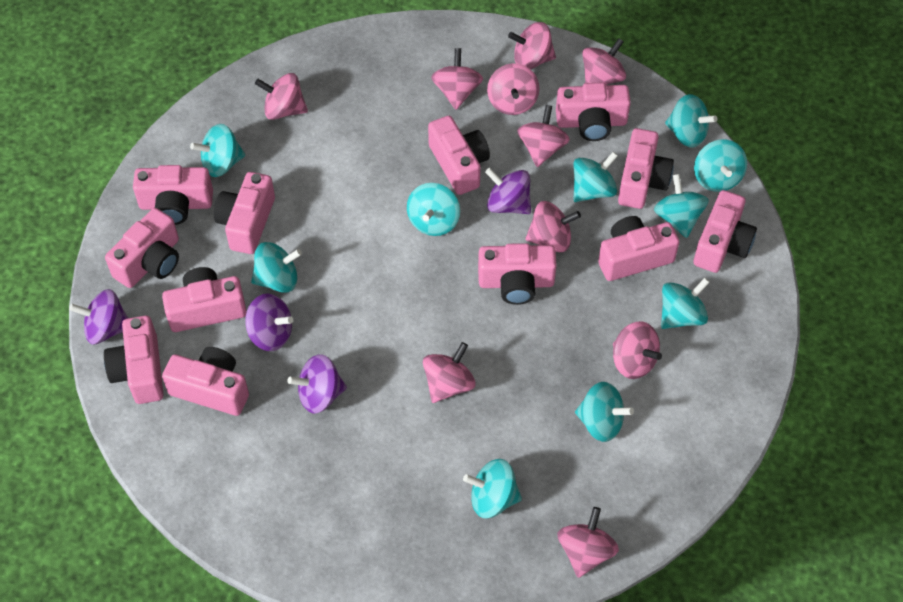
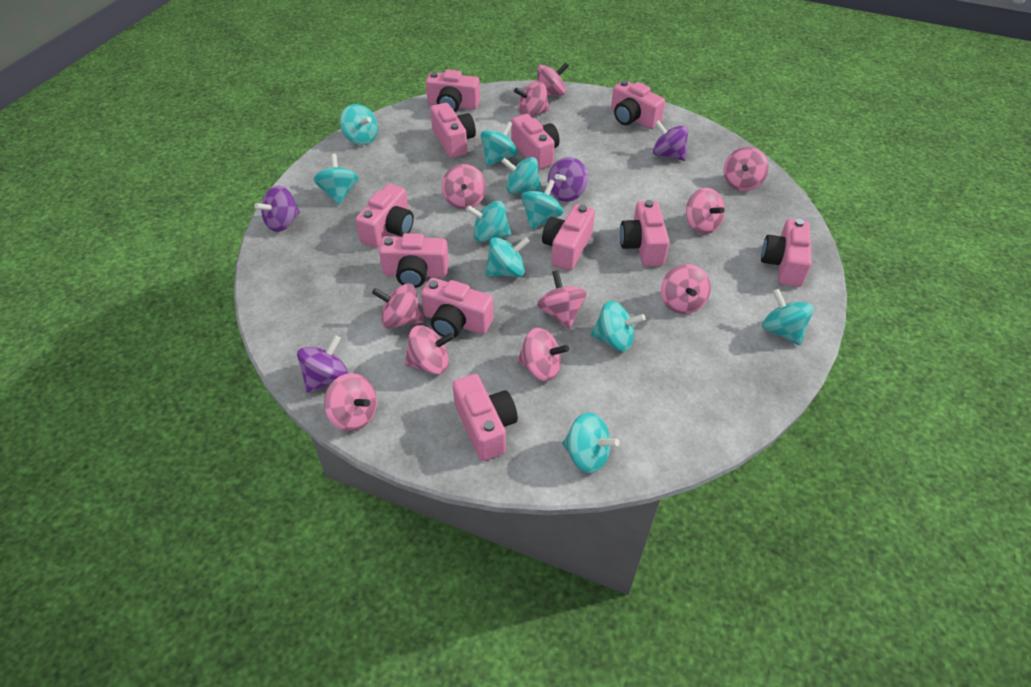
pink camera: [104,316,164,404] [105,208,179,288] [133,165,213,225] [162,267,247,332] [162,347,249,416] [214,172,275,254] [428,116,490,195] [478,243,557,305] [556,83,631,141] [598,216,679,281] [618,128,674,209] [693,190,757,273] = 12 -> [355,184,414,248] [379,233,449,288] [421,278,493,338] [426,69,480,112] [430,103,476,158] [453,374,518,461] [511,114,560,170] [542,204,595,271] [611,80,665,129] [620,200,670,266] [761,219,812,287] = 11
pink spinning top: [255,73,308,120] [423,342,476,403] [431,48,483,110] [487,63,540,115] [508,22,556,69] [517,105,570,167] [525,201,581,252] [557,507,619,578] [582,38,626,85] [613,321,662,379] = 10 -> [324,373,377,431] [372,283,424,329] [405,326,454,374] [442,164,486,209] [514,81,550,118] [517,328,569,381] [537,63,568,96] [537,270,587,329] [661,264,711,314] [686,188,725,234] [724,147,769,191] = 11

